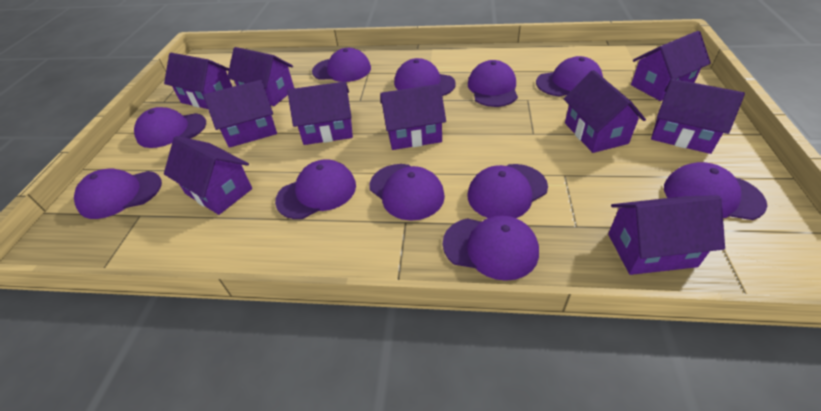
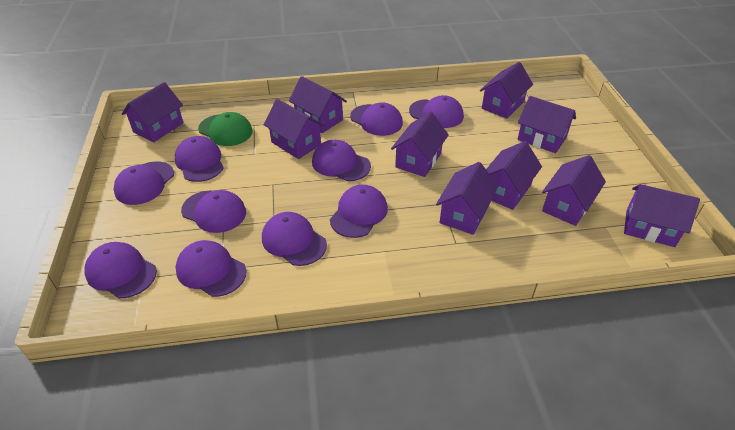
green cap: none = 0 -> [198,112,253,146] = 1
purple cap: [74,169,162,219] [134,107,206,148] [275,159,356,219] [312,48,371,82] [369,164,445,221] [394,58,456,96] [443,215,539,281] [467,164,548,218] [468,60,518,107] [536,56,603,97] [664,162,767,220] = 11 -> [84,242,157,298] [114,162,174,205] [175,136,224,182] [175,240,247,297] [181,190,246,233] [262,212,327,266] [312,140,371,181] [330,185,388,238] [350,102,403,136] [409,95,464,128] = 10

